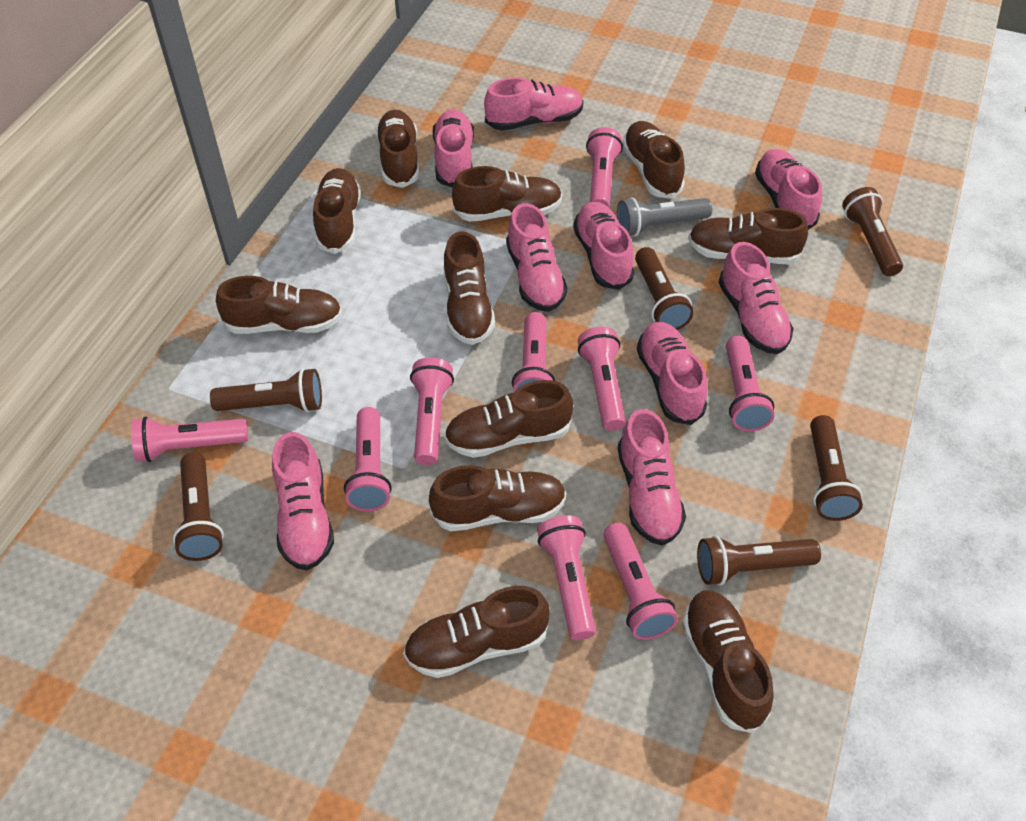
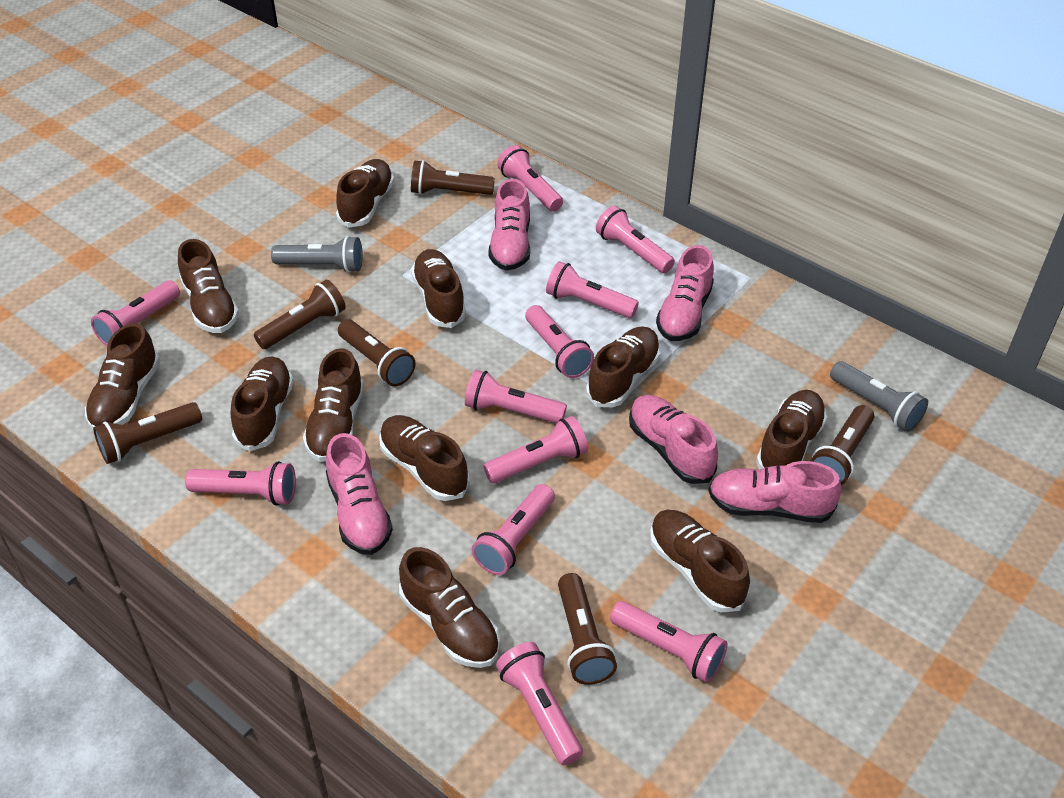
grey flashlight: [617,197,712,237] = 1 -> [271,236,363,273] [830,361,928,432] = 2
pink flashlight: [131,416,248,462] [344,407,392,511] [410,357,454,465] [512,312,556,393] [537,515,596,640] [578,327,626,431] [586,127,623,207] [604,523,678,640] [726,336,775,431] = 9 -> [91,280,180,346] [185,461,296,506] [465,369,567,423] [472,484,555,575] [484,416,588,483] [496,642,583,765] [497,145,563,212] [525,305,594,378] [546,261,639,318] [596,206,675,273] [610,601,727,683] = 11
pink shoe: [272,432,334,571] [433,109,474,188] [484,77,584,131] [506,203,567,312] [573,202,634,290] [618,409,686,546] [637,322,707,425] [719,242,794,354] [755,149,822,230] = 9 -> [326,433,393,555] [488,179,530,271] [629,395,718,484] [656,245,714,341] [708,461,842,523] = 5

